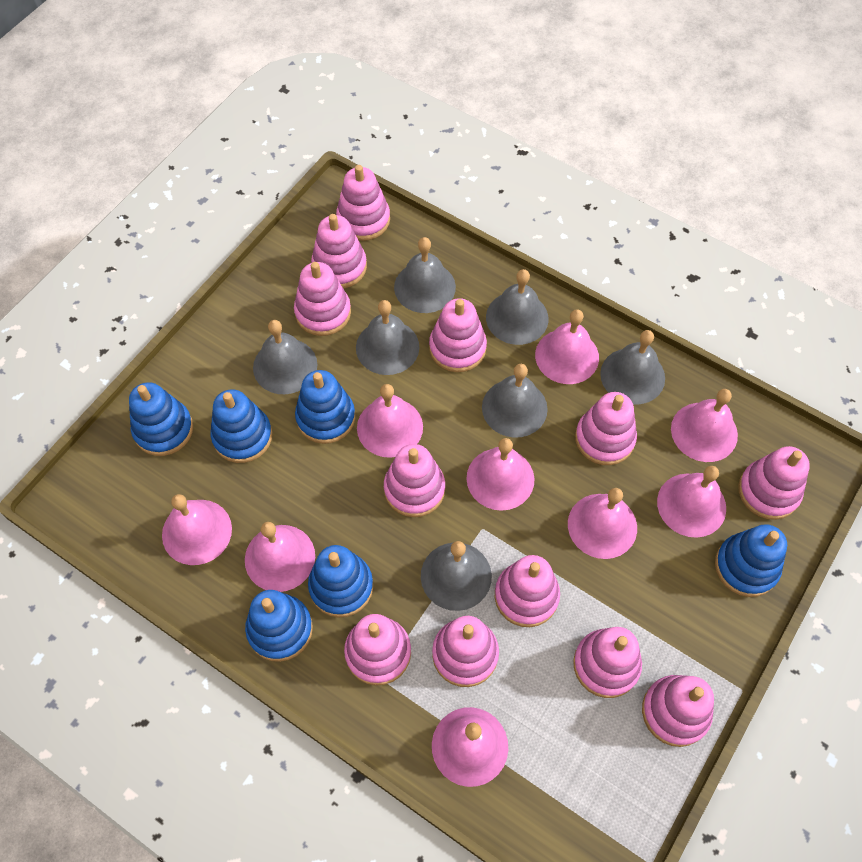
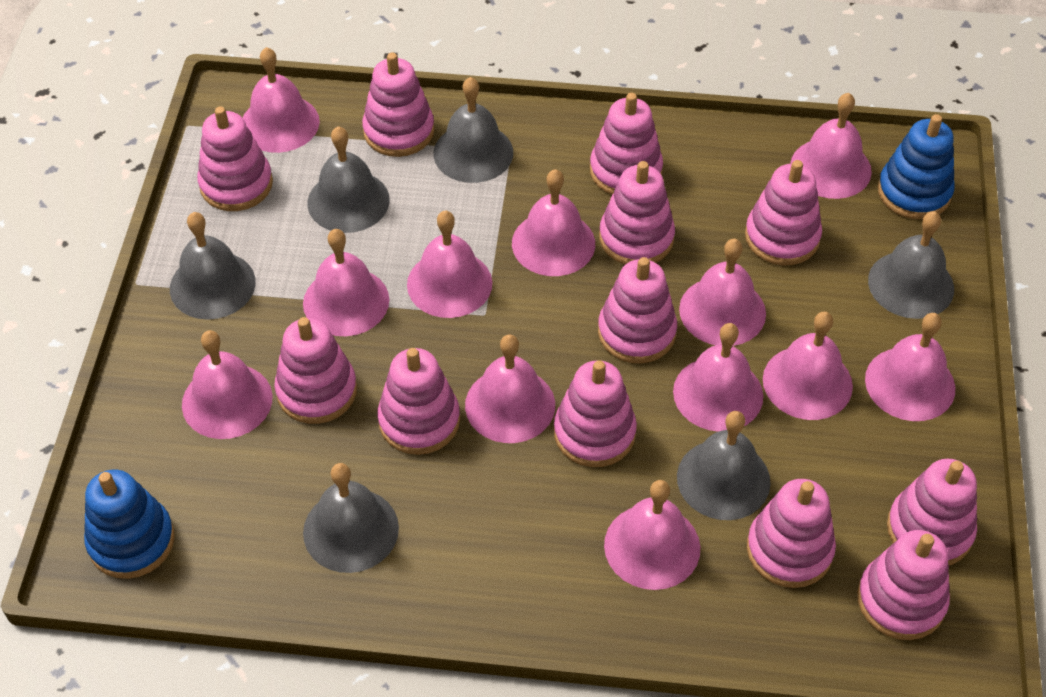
blue stacking toy: [129,382,193,456] [211,389,272,463] [245,590,313,662] [295,370,355,444] [308,545,373,618] [715,524,787,597] = 6 -> [84,470,175,579] [878,114,955,219] = 2
grey bell: [253,320,317,394] [356,300,420,375] [394,237,456,313] [421,541,492,611] [482,364,548,438] [486,269,549,345] [600,330,665,404] = 7 -> [170,212,256,320] [303,463,399,573] [308,126,390,233] [433,77,513,183] [677,411,771,520] [868,211,954,319] = 6
pink bell: [162,494,232,565] [245,522,315,592] [357,384,423,458] [432,707,508,787] [466,438,535,511] [535,309,599,384] [568,488,637,559] [657,466,726,538] [671,389,738,462] = 9 -> [182,330,273,439] [242,47,320,153] [303,229,389,336] [407,211,492,318] [465,334,555,443] [512,169,595,276] [604,480,700,590] [673,323,763,432] [679,239,766,346] [763,312,853,420] [790,93,872,199] [865,313,955,421] = 12

